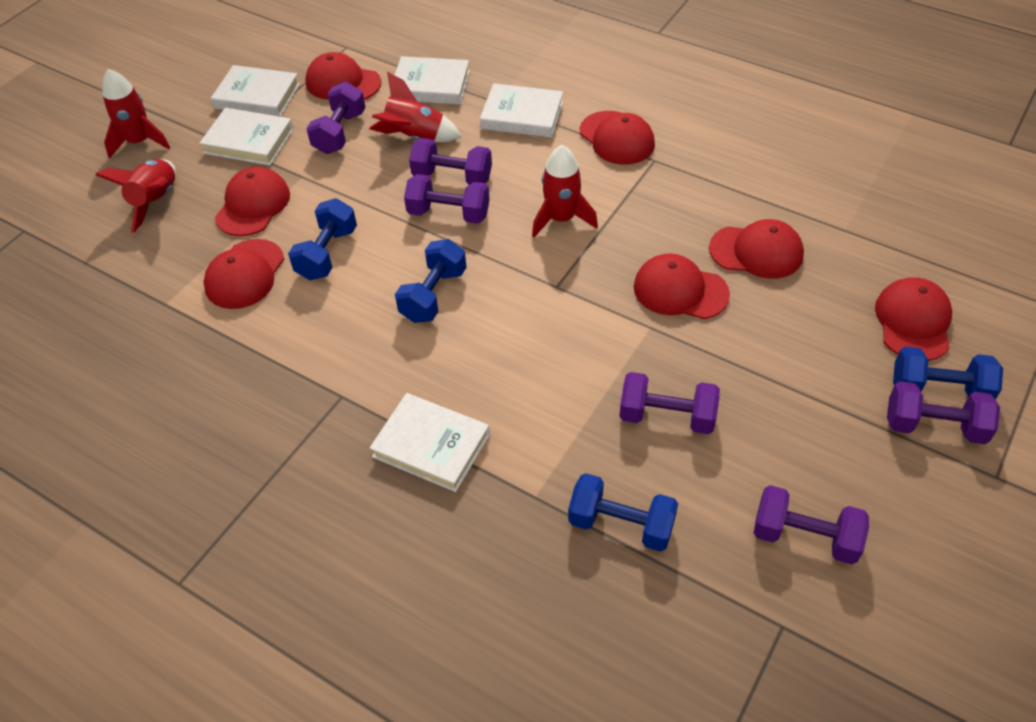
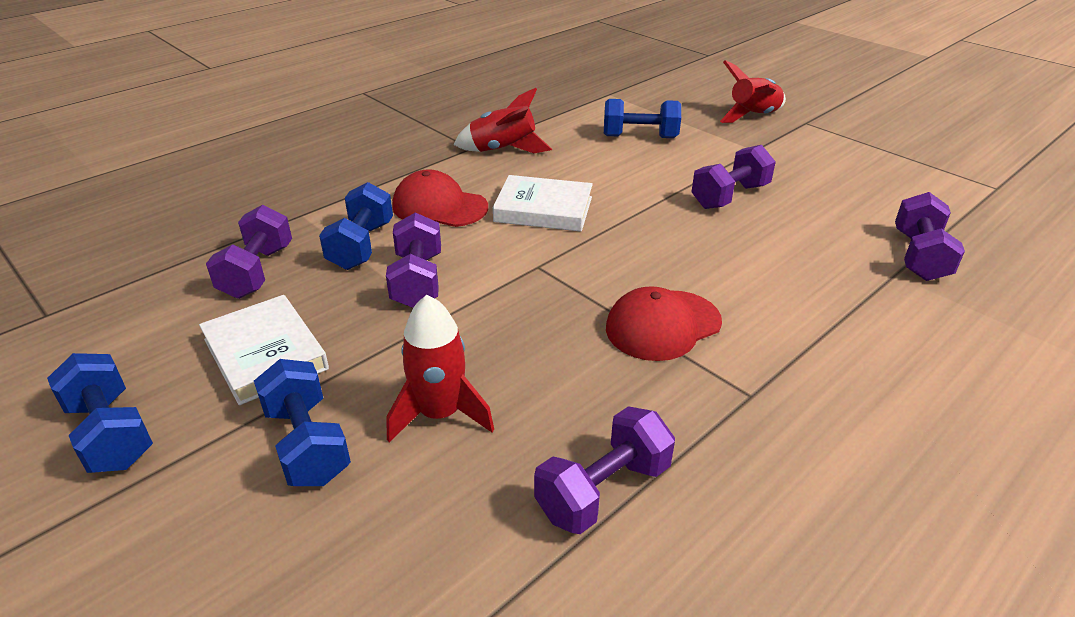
purple dumbbell: [306,82,366,154] [404,174,490,224] [409,138,492,185] [619,372,720,434] [754,485,869,564] [887,381,1000,444] = 6 -> [206,205,292,299] [386,212,441,308] [534,406,675,534] [691,145,776,209] [895,192,965,281] = 5
red cap: [204,239,284,309] [215,167,290,236] [305,52,381,100] [580,111,655,165] [634,253,730,319] [709,219,804,279] [875,277,952,361] = 7 -> [392,170,488,227] [606,286,722,361] = 2
red rocket: [96,159,176,233] [102,69,170,159] [369,72,461,142] [532,145,598,237] = 4 -> [387,295,494,442] [454,88,552,153] [720,60,786,123] = 3
white book: [200,108,294,166] [211,65,300,117] [370,393,490,492] [390,56,470,105] [480,83,563,138] = 5 -> [199,295,329,405] [493,175,593,232] = 2

